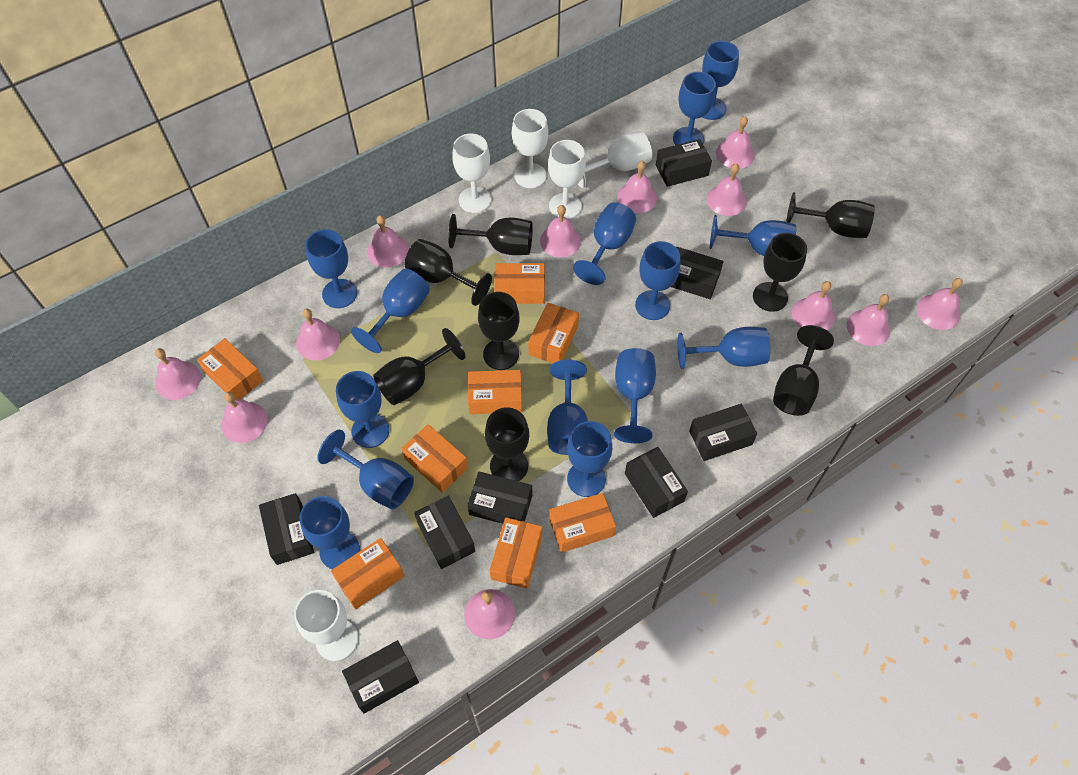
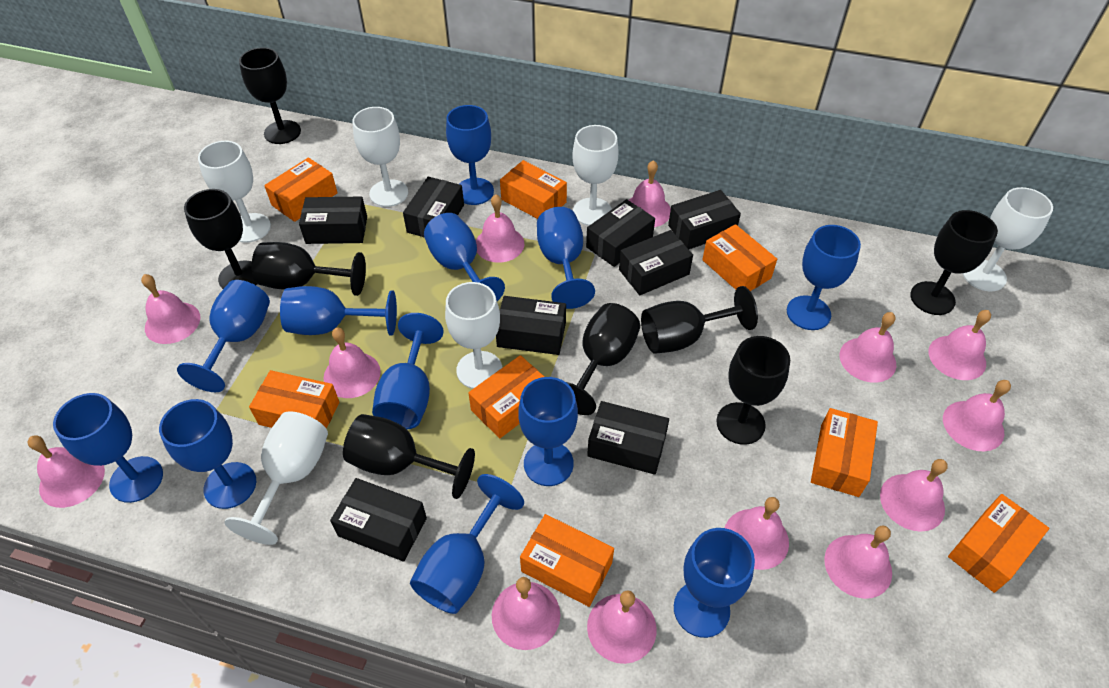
blue goblet: [300,496,360,569] [305,229,357,308] [317,430,414,509] [336,371,389,448] [351,269,430,353] [547,359,588,455] [567,421,612,497] [573,202,636,285] [614,348,656,443] [635,241,680,320] [673,72,716,145] [677,327,770,369] [702,41,739,120] [710,215,796,256] = 14 -> [53,393,163,503] [159,399,256,509] [177,280,270,392] [280,286,397,335] [372,313,444,429] [410,474,524,614] [424,213,505,301] [446,105,494,205] [518,377,578,486] [537,207,595,309] [674,528,755,638] [787,225,861,330] = 12
pink bell: [155,348,201,400] [221,392,267,443] [296,309,340,361] [367,215,408,268] [465,589,515,639] [540,205,581,257] [617,161,657,213] [707,163,747,216] [716,116,755,169] [792,281,835,330] [847,294,890,346] [917,278,963,330] = 12 -> [28,435,105,508] [141,274,200,344] [324,328,381,398] [476,195,524,263] [492,577,560,650] [587,590,656,664] [629,160,671,227] [725,497,789,570] [824,526,892,599] [839,312,896,383] [880,459,948,532] [929,310,991,380] [943,380,1011,451] = 13
white goblet: [294,590,358,661] [452,134,491,213] [512,109,549,188] [548,140,586,219] [578,131,652,188] = 5 -> [198,141,271,243] [224,411,328,545] [352,107,408,207] [445,282,502,389] [572,125,619,226] [962,187,1053,291] = 6

